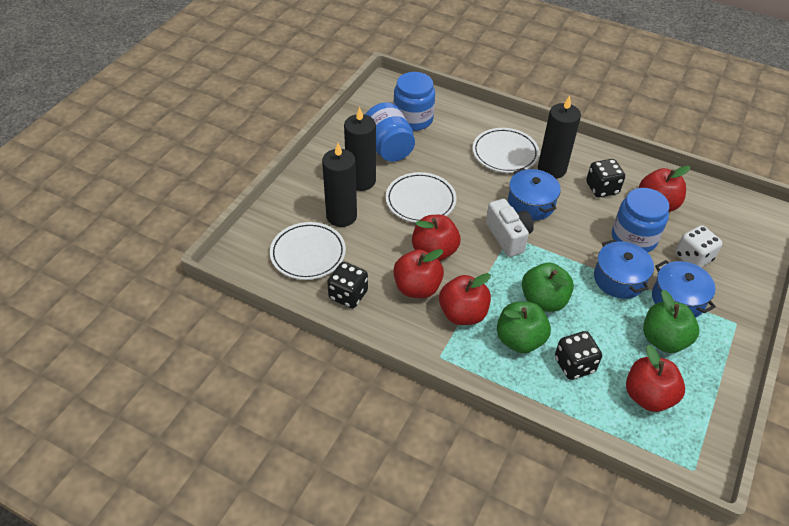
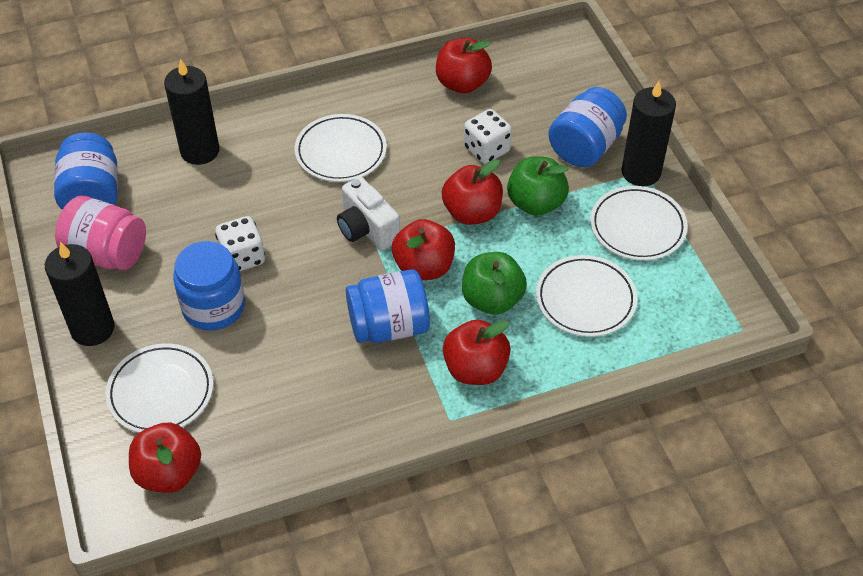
black dice: [327,262,368,308] [555,331,602,380] [586,159,625,198] = 3 -> none = 0
blue jar: [365,102,415,162] [393,72,435,131] [612,188,669,253] = 3 -> [54,132,118,210] [173,241,245,331] [346,269,430,343] [548,87,627,167] = 4
blue pot: [508,168,561,221] [594,239,654,299] [652,260,716,318] = 3 -> none = 0
green apple: [497,302,551,353] [522,263,574,312] [643,290,699,353] = 3 -> [462,252,527,315] [507,156,569,216] = 2
pink jar: none = 0 -> [55,196,146,270] = 1
white dice: [676,225,722,267] = 1 -> [215,216,265,271] [464,109,512,164] = 2
white plate: [270,222,346,280] [386,172,456,223] [473,128,539,173] = 3 -> [106,343,213,433] [294,114,387,182] [536,255,637,337] [590,186,688,261] = 4

